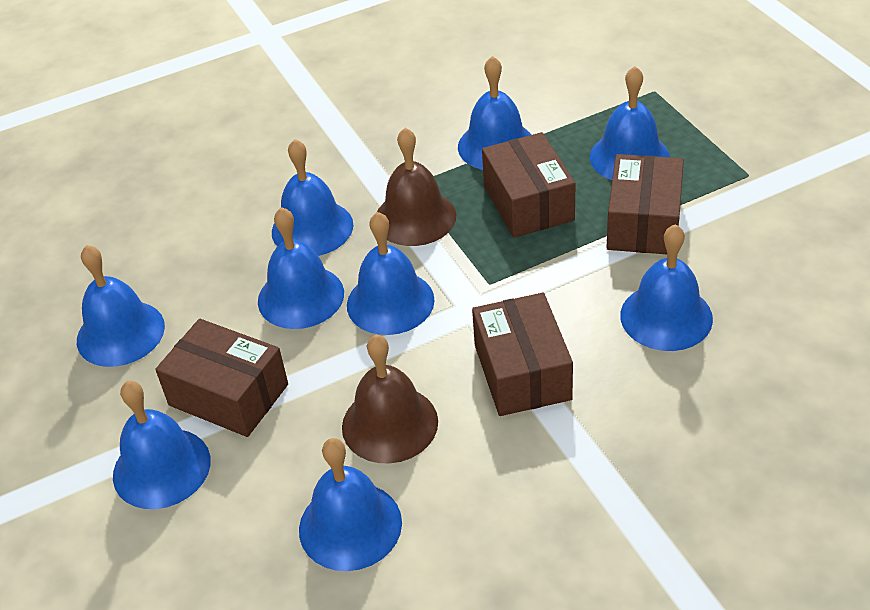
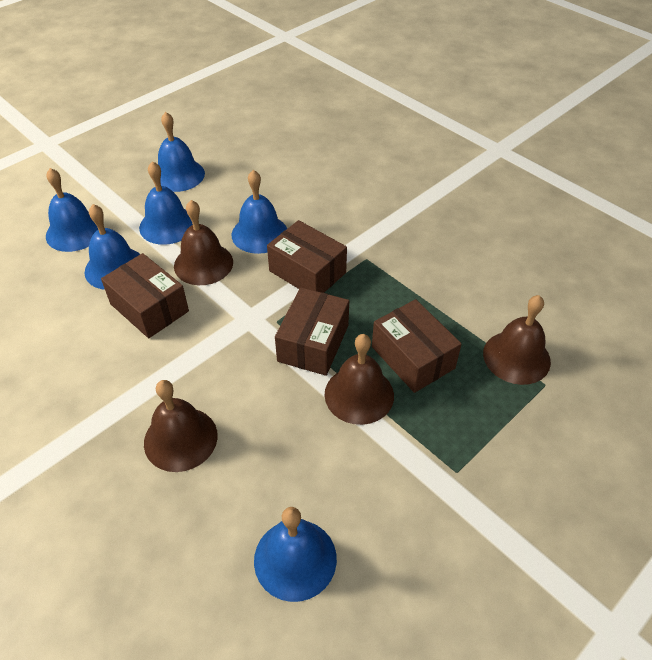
blue bell: [77,245,165,367] [113,381,211,509] [258,207,344,329] [272,139,353,256] [299,438,402,571] [347,212,435,335] [458,56,531,170] [590,66,670,180] [620,224,713,351] = 9 -> [46,168,98,252] [85,204,140,290] [139,161,193,245] [158,112,205,192] [232,170,287,254] [254,507,337,602] = 6
brown bell: [342,335,438,464] [376,128,456,246] = 2 -> [144,380,218,472] [174,200,233,285] [325,334,394,425] [483,295,551,385] = 4

